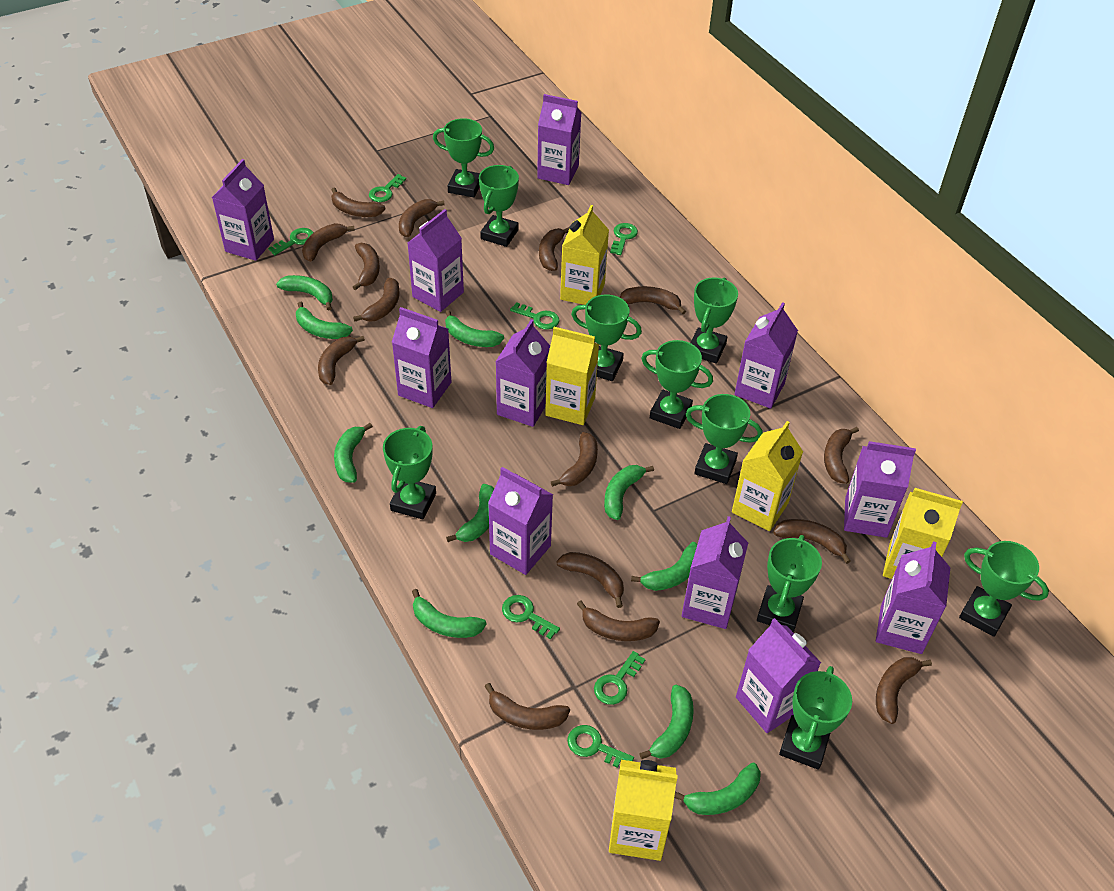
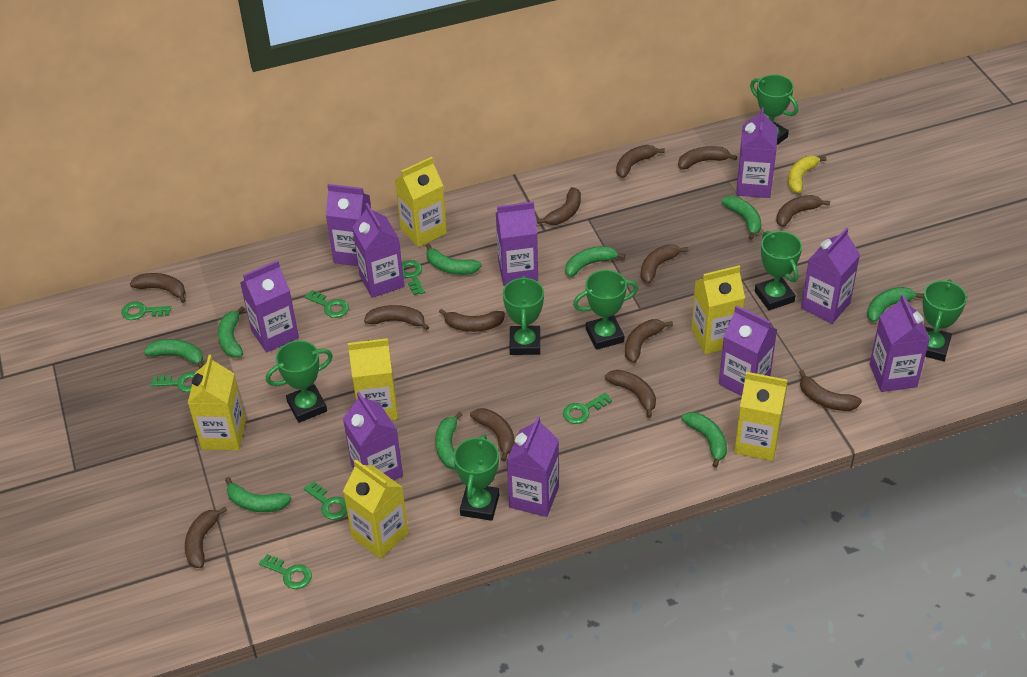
brown banana: [302,223,355,262] [318,336,365,385] [331,187,386,217] [353,243,380,290] [353,278,400,322] [399,199,445,237] [484,683,570,730] [539,227,570,271] [551,432,598,487] [557,552,624,608] [577,600,660,641] [620,286,686,314] [773,519,851,564] [824,427,859,484] [876,657,932,724] = 15 -> [130,273,186,303] [185,507,228,568] [364,305,429,331] [439,308,505,332] [470,408,515,462] [537,187,581,225] [605,370,656,418] [616,145,665,178] [625,319,673,363] [641,244,688,284] [678,146,737,169] [776,195,830,227] [799,370,862,411] = 13
green banana: [276,275,333,311] [296,302,353,339] [334,423,373,483] [412,589,487,638] [445,310,504,347] [446,484,494,542] [604,465,654,520] [631,542,697,591] [639,685,694,759] [674,762,761,815] = 10 -> [144,339,204,368] [218,307,245,358] [225,477,291,512] [426,243,482,275] [435,412,463,470] [565,246,625,277] [682,412,727,468] [722,196,761,240] [867,287,924,322] = 9
green trophy: [383,426,436,519] [433,118,494,197] [479,165,519,247] [571,294,642,381] [641,340,713,429] [686,394,763,484] [690,277,738,364] [757,535,822,632] [779,666,852,770] [959,541,1049,637] = 10 -> [266,340,333,423] [454,434,499,521] [503,276,544,355] [573,270,638,350] [750,74,798,145] [755,231,802,310] [923,279,967,361] = 7
purple carton: [212,159,274,261] [392,307,451,408] [408,209,464,312] [488,467,553,575] [496,319,550,427] [537,94,581,185] [682,516,748,629] [735,302,798,409] [736,618,821,733] [844,441,916,538] [876,541,950,654] = 11 -> [240,260,299,352] [326,184,371,266] [343,392,403,480] [352,203,404,298] [496,202,538,286] [507,416,559,517] [719,305,778,396] [736,107,778,198] [801,228,860,324] [870,295,930,392] = 10
yellow banana: none = 0 -> [788,156,827,193] = 1
yellow carton: [545,327,599,425] [560,205,609,305] [609,760,678,861] [732,421,803,531] [883,488,963,579] = 5 -> [188,355,246,450] [343,460,409,559] [348,338,398,420] [395,157,447,247] [691,266,745,354] [734,372,788,461] = 6

